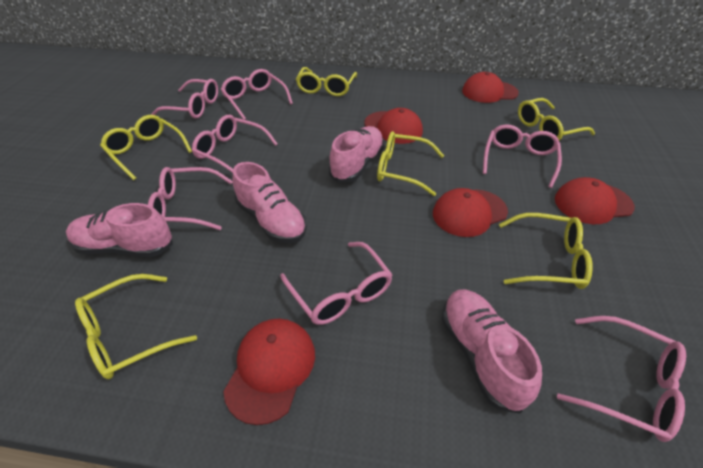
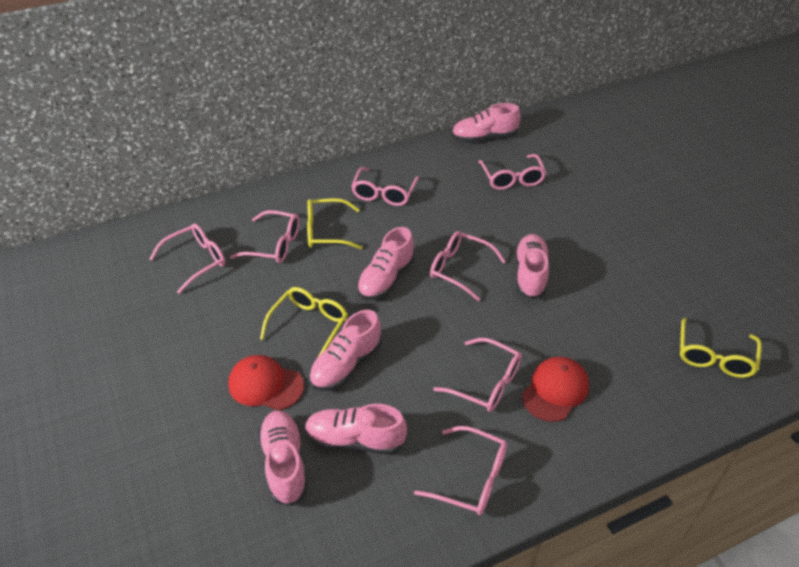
pink shoe: [66,203,173,257] [232,162,307,243] [329,126,384,182] [442,289,542,414] = 4 -> [258,411,308,506] [305,404,407,455] [309,310,382,391] [357,227,415,300] [452,103,521,143] [515,234,549,299] = 6
red cap: [223,319,315,425] [364,108,423,144] [433,188,508,237] [462,72,519,103] [555,177,635,224] = 5 -> [228,355,304,410] [522,357,589,422] = 2
yellow glasses: [75,274,197,379] [100,115,192,180] [296,67,357,96] [377,131,444,196] [499,213,593,289] [518,98,595,140] = 6 -> [260,287,348,358] [307,198,362,249] [680,318,762,378] = 3

